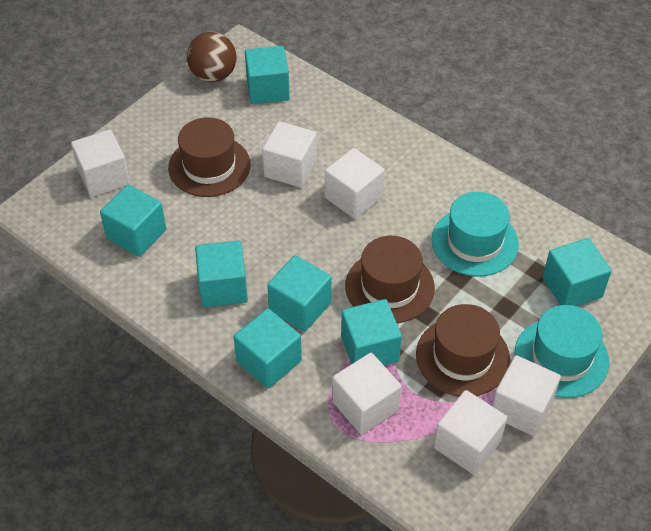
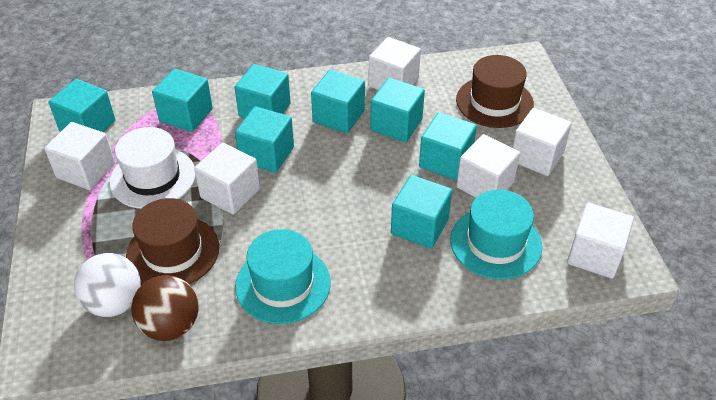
brown hat: [168,117,251,197] [345,236,435,323] [416,304,510,396] = 3 -> [126,198,219,284] [456,55,534,128] = 2
turquoise cube: [100,185,166,257] [195,241,248,307] [234,308,302,389] [245,46,290,104] [267,255,332,332] [341,299,402,365] [543,238,612,306] = 7 -> [49,79,115,132] [152,69,213,132] [234,64,291,118] [235,106,294,173] [311,70,365,133] [370,78,425,142] [391,175,452,249] [419,112,477,180] = 8
white ball: none = 0 -> [74,253,141,317] = 1
white hat: none = 0 -> [109,127,195,209] = 1

